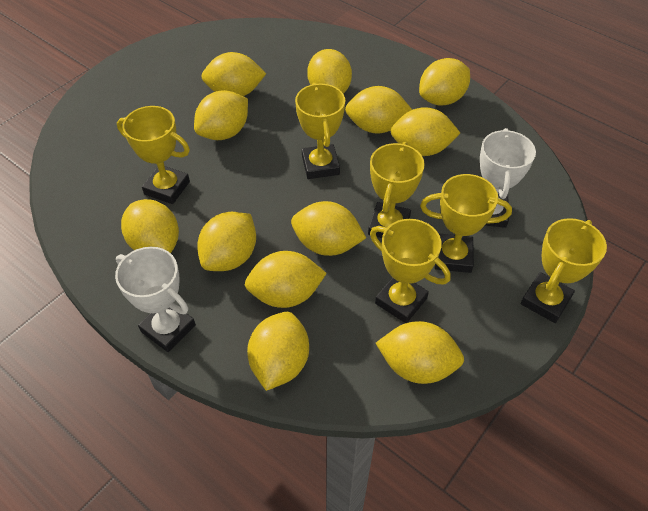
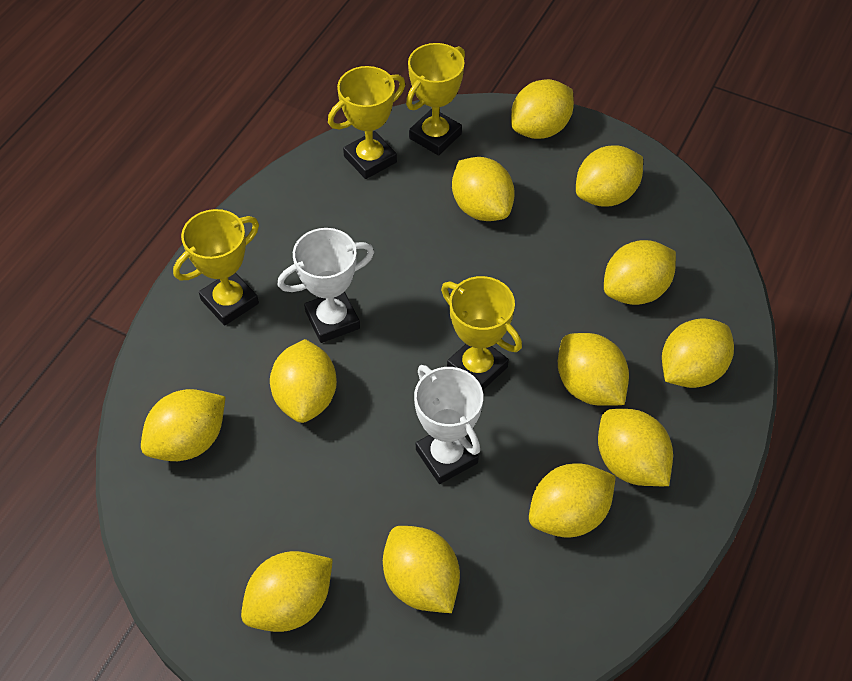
yellow trophy: [117,106,190,204] [295,83,345,179] [368,142,425,238] [370,219,451,323] [420,174,512,273] [521,218,607,323] = 6 -> [173,209,259,326] [328,66,405,179] [406,43,465,156] [441,276,522,390] = 4

